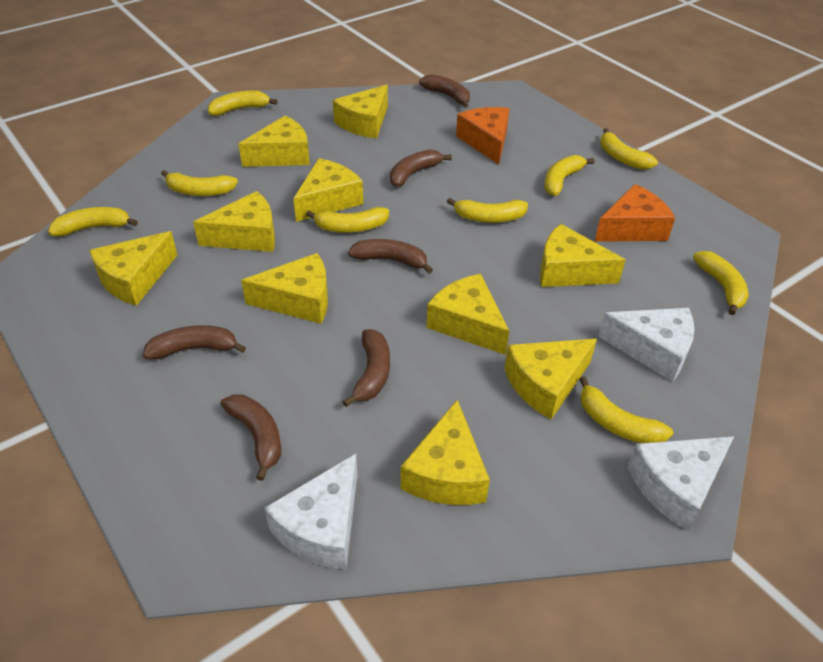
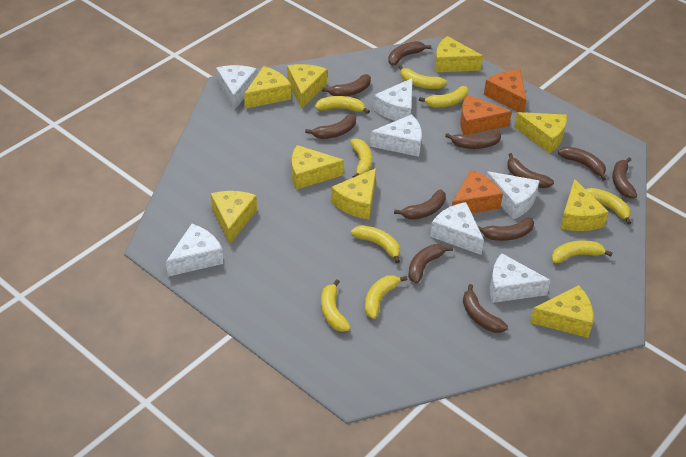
brown banana: [143,325,246,359] [220,395,281,481] [342,329,390,407] [348,239,433,274] [390,149,452,187] [419,74,470,108] = 6 -> [305,114,356,139] [322,74,371,96] [388,41,431,66] [394,190,446,220] [408,244,453,284] [445,131,501,149] [463,284,508,333] [478,218,534,241] [507,153,554,188] [558,147,606,181] [612,157,637,199] = 11
orange cheese: [456,107,510,164] [594,184,675,242] = 2 -> [452,170,503,213] [460,95,512,135] [484,70,526,112] = 3
white cheese: [264,454,357,570] [598,308,694,382] [628,436,734,531] = 3 -> [166,224,223,277] [216,65,257,110] [370,114,422,157] [373,78,413,121] [430,202,484,255] [486,171,539,219] [490,253,551,303] = 7
yellow cheese: [89,231,177,306] [193,191,275,252] [239,116,310,167] [241,253,328,324] [293,158,363,222] [333,85,388,139] [401,400,490,505] [427,274,509,355] [504,339,597,419] [540,224,625,287] = 10 -> [210,191,257,244] [244,66,291,109] [287,64,327,109] [292,145,344,190] [331,168,376,219] [435,36,483,72] [514,112,567,154] [530,285,594,338] [560,179,609,231] = 9

